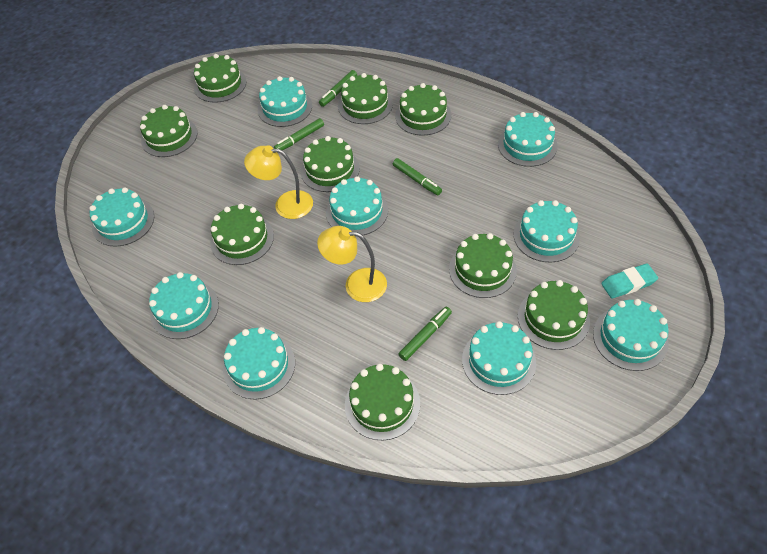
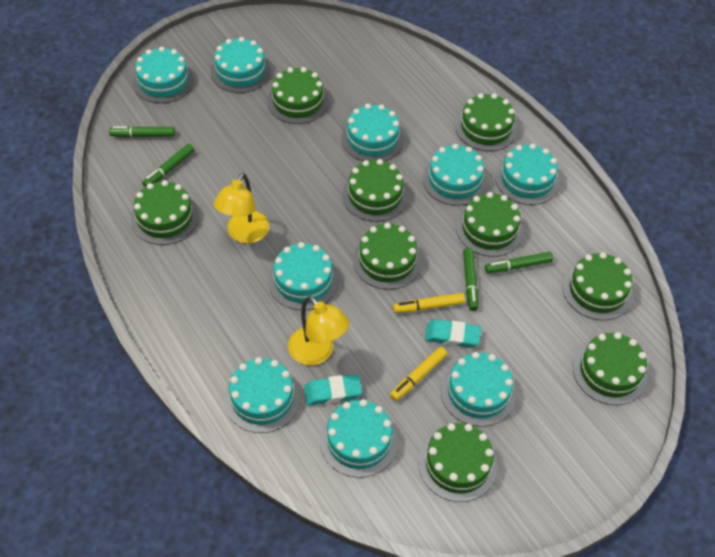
turquoise eraser: [601,263,658,299] = 1 -> [304,374,362,406] [425,319,481,348] = 2
yellow marker: none = 0 -> [390,347,447,401] [393,293,465,313] = 2

